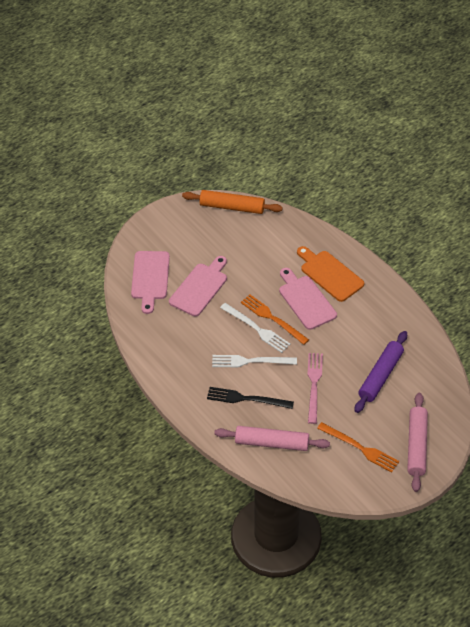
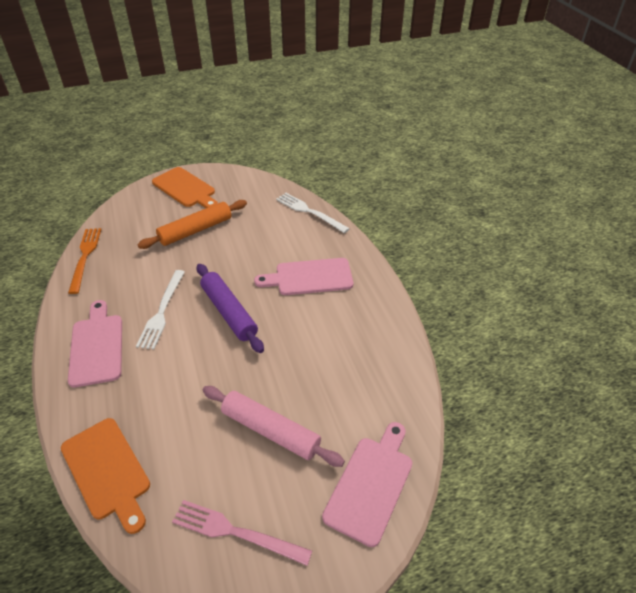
black fork: [207,387,294,409] = 1 -> none = 0
orange cutting board: [297,246,364,302] = 1 -> [61,418,150,534] [152,167,218,208] = 2
orange fork: [241,295,309,345] [317,422,399,473] = 2 -> [68,228,101,294] = 1
pink rolling pin: [214,426,330,451] [407,393,428,492] = 2 -> [203,386,345,467] = 1

